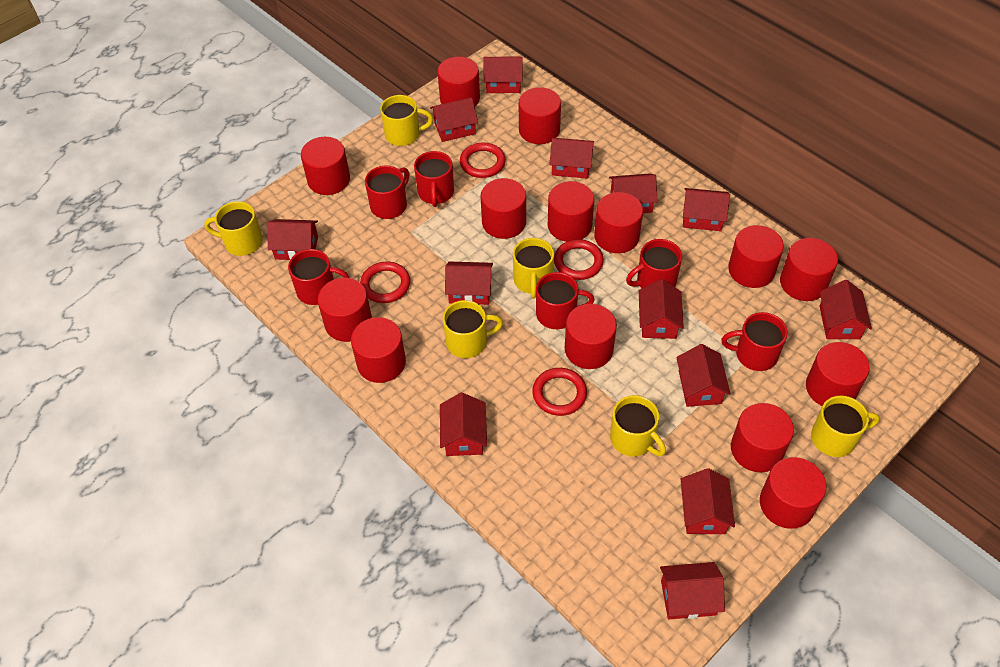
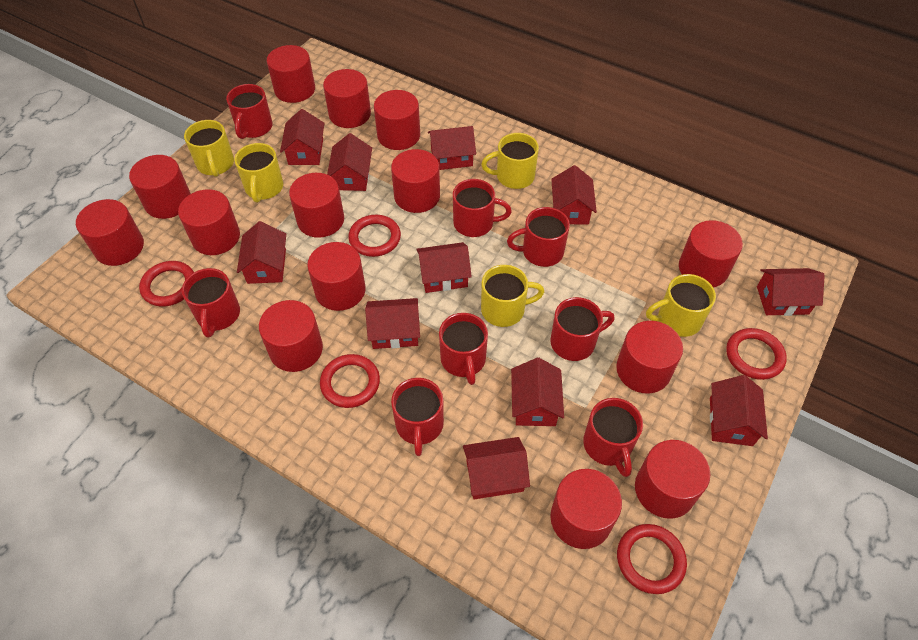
red house: [268,219,318,260] [430,97,478,142] [440,393,487,456] [445,262,493,305] [483,56,523,93] [549,138,594,179] [609,173,658,213] [639,279,684,339] [660,562,725,619] [676,344,731,407] [681,468,735,534] [683,188,730,231] [820,280,872,339] = 13 -> [237,221,286,284] [280,109,325,165] [327,133,372,191] [365,298,420,349] [416,242,472,293] [428,126,476,170] [463,437,530,499] [511,358,564,426] [551,165,597,225] [710,375,768,446] [757,268,825,316] = 11
red mug: [288,249,349,305] [365,166,410,219] [414,151,454,207] [536,272,595,329] [626,239,682,288] [721,312,788,371] = 6 -> [182,268,240,338] [226,84,273,139] [391,378,444,456] [439,313,488,385] [453,179,512,237] [507,207,570,267] [550,297,615,361] [583,398,643,477] = 8
red ring: [360,262,410,303] [460,142,506,178] [532,368,587,416] [554,239,604,280] = 4 -> [139,261,194,307] [320,354,380,408] [349,215,401,257] [617,524,687,594] [726,328,787,380] = 5
yellow mug: [205,201,263,256] [380,95,433,146] [443,300,503,358] [513,238,554,298] [610,395,666,456] [811,396,880,457] = 6 -> [184,120,234,177] [234,143,283,203] [481,133,539,189] [481,265,544,327] [646,274,716,337] = 5

